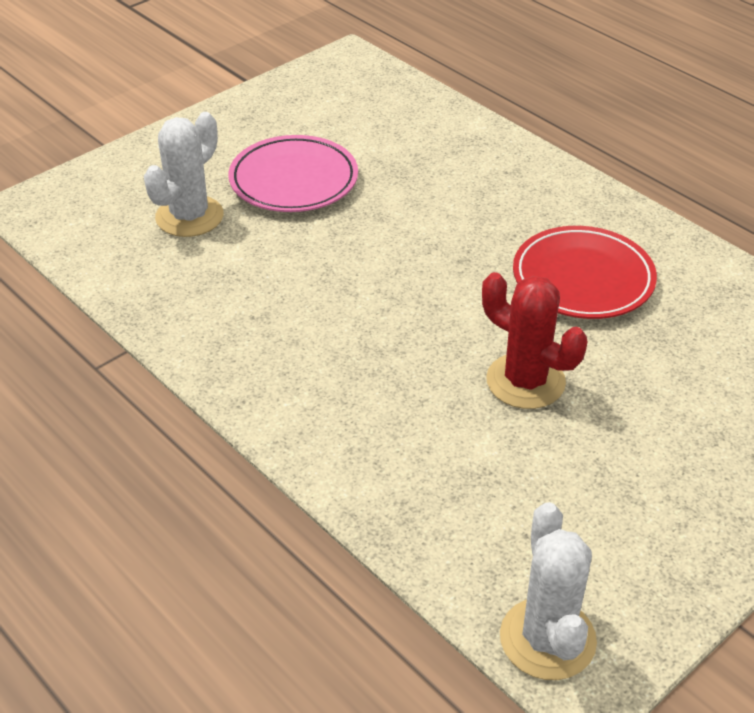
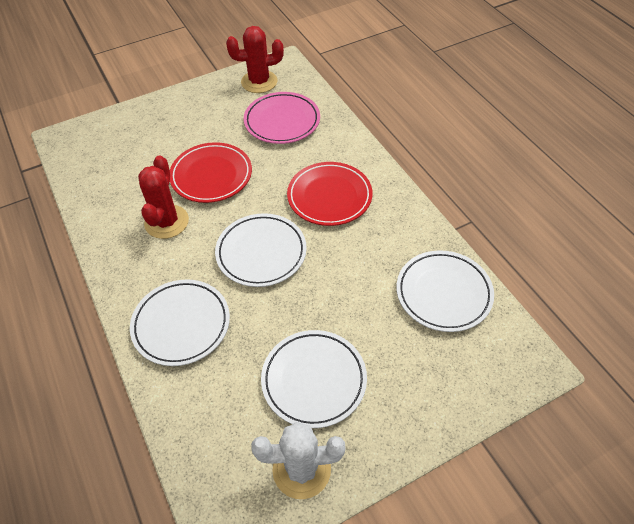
red cactus: [482,272,587,409] = 1 -> [138,155,189,239] [226,26,284,93] = 2
red plate: [513,226,657,319] = 1 -> [170,142,252,203] [287,162,372,226] = 2
white cactus: [144,112,224,237] [500,502,597,680] = 2 -> [251,422,345,499] = 1
white plate: none = 0 -> [130,279,230,366] [215,213,307,287] [261,330,367,428] [396,250,494,332] = 4

